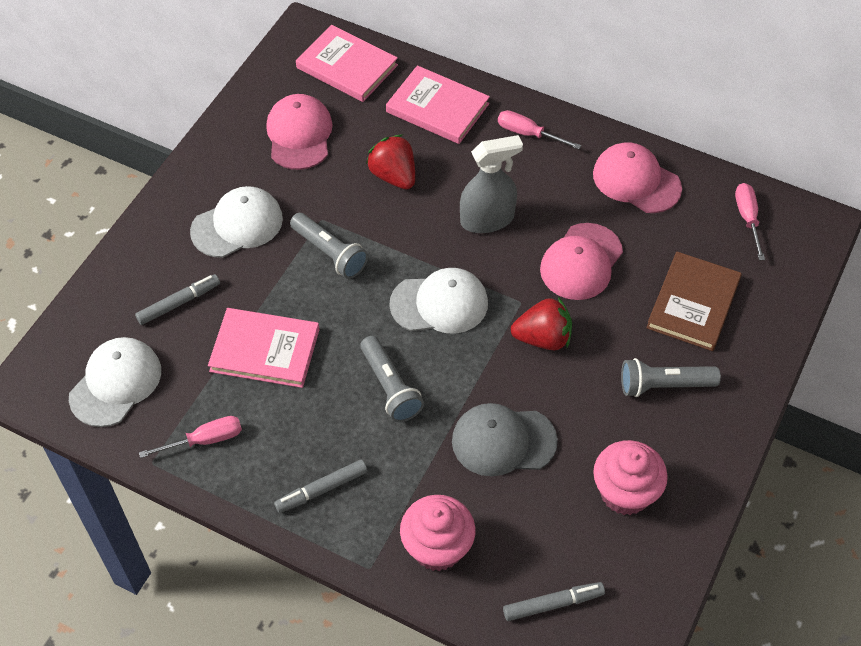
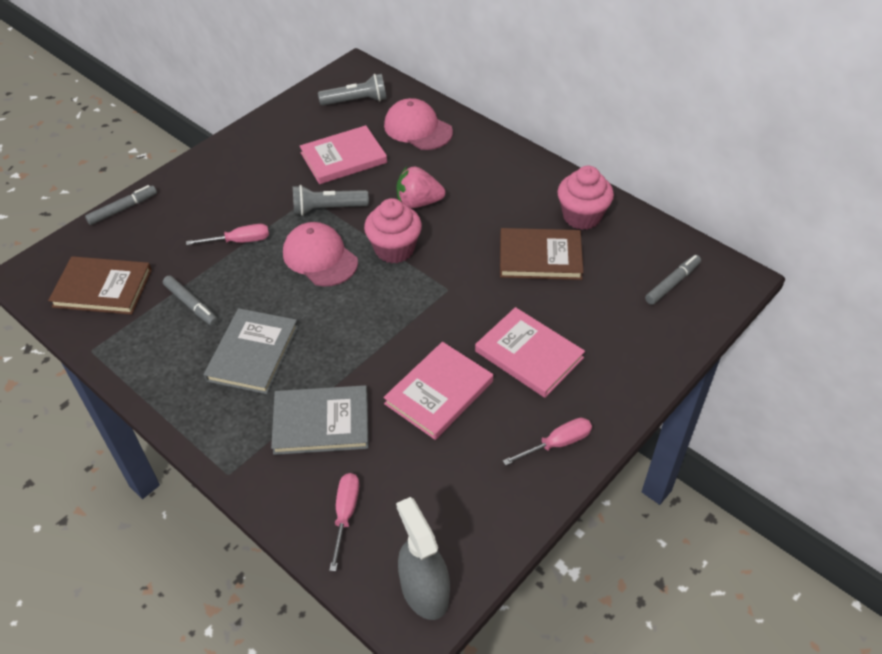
brown book: [646,251,742,351] = 1 -> [48,256,152,315] [500,228,583,280] = 2
grey book: none = 0 -> [204,308,298,394] [271,385,369,455] = 2
grey cap: [452,403,558,476] = 1 -> none = 0
grey flashlight: [290,213,368,279] [360,336,424,422] [621,358,721,397] = 3 -> [293,185,369,216] [318,74,387,106] = 2
pink cap: [266,94,333,170] [540,223,623,300] [593,142,682,213] = 3 -> [283,222,358,286] [384,98,453,150] = 2
pink strawberry: none = 0 -> [396,167,445,208] = 1
red strawberry: [366,135,415,189] [511,297,572,350] = 2 -> none = 0
white cap: [69,337,161,427] [190,186,283,258] [389,268,488,334] = 3 -> none = 0

